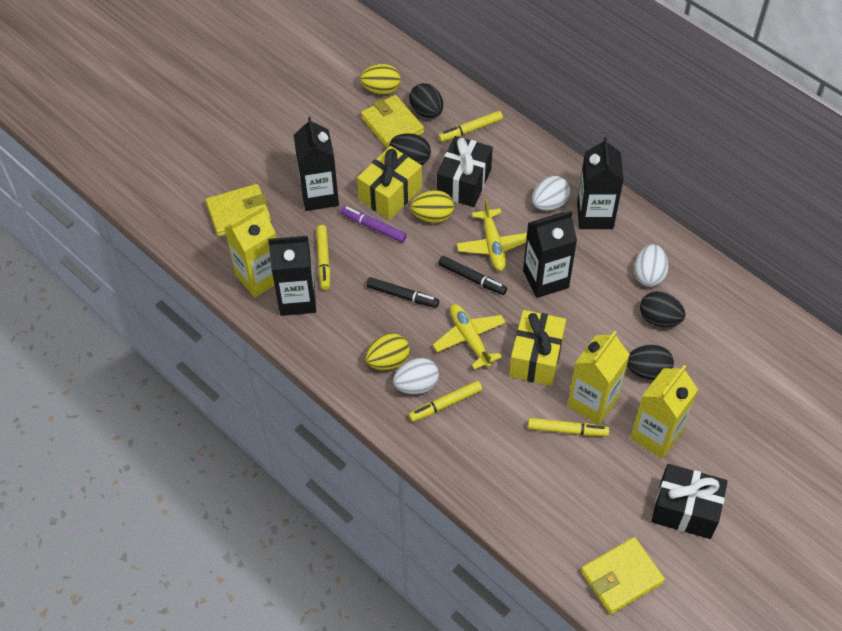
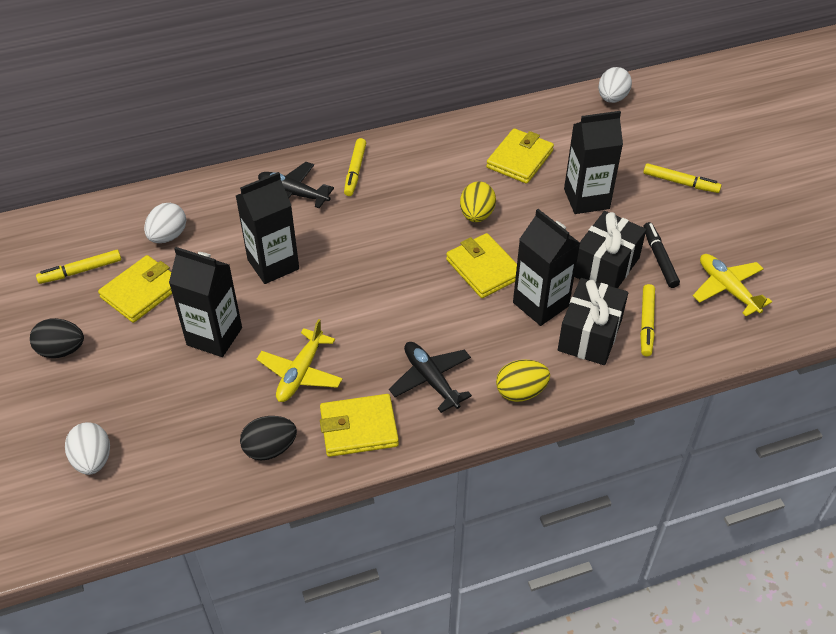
black egg: [390,133,431,165] [409,83,443,118] [627,345,674,380] [640,291,685,327] = 4 -> [30,318,84,358] [240,416,297,460] = 2
black marker: [366,277,439,308] [438,256,507,295] = 2 -> [643,222,680,288] = 1
black plane: none = 0 -> [258,162,334,208] [389,342,472,413] = 2
purple marker: [340,206,407,243] = 1 -> none = 0
yellow carton: [224,205,276,298] [567,331,630,425] [630,365,698,459] = 3 -> none = 0
yellow egg: [360,64,401,95] [365,333,410,370] [410,190,454,223] = 3 -> [460,181,496,222] [496,359,550,402] = 2
yellow gift: [357,146,422,220] [509,310,566,386] = 2 -> none = 0
yellow wallet: [206,184,271,237] [361,95,424,149] [581,537,665,614] = 3 -> [98,255,172,323] [320,394,399,457] [446,233,517,298] [486,128,554,184] = 4

